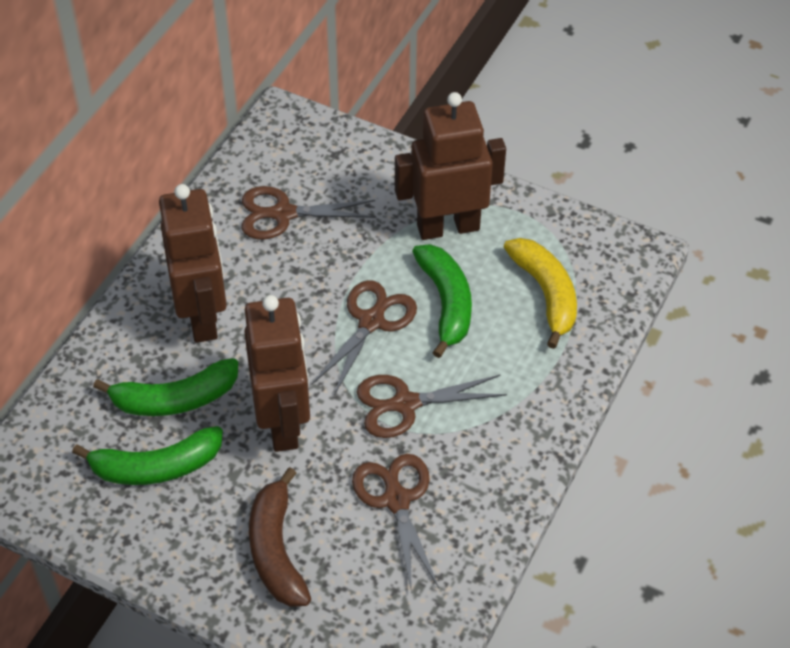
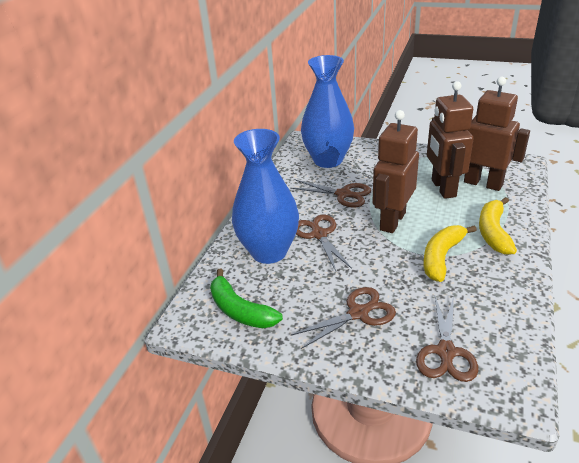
blue vase: none = 0 -> [232,129,299,264] [301,55,354,168] = 2
brown banana: [249,467,311,607] = 1 -> none = 0
green banana: [72,426,223,485] [93,358,238,416] [412,244,472,358] = 3 -> [210,269,283,328] = 1
yellow banana: [504,238,577,349] = 1 -> [423,225,477,282] [479,197,517,255] = 2

